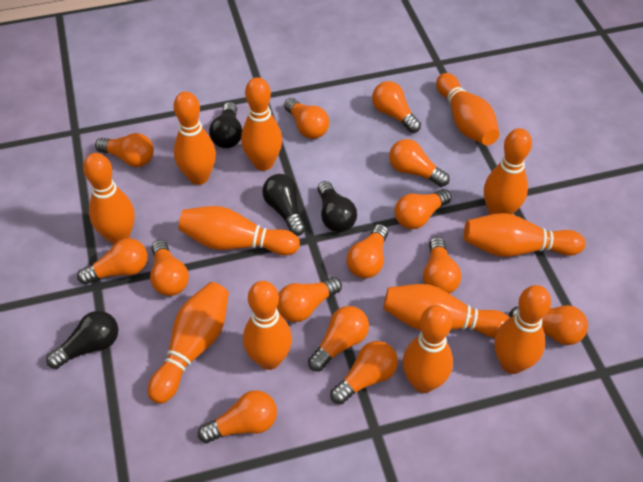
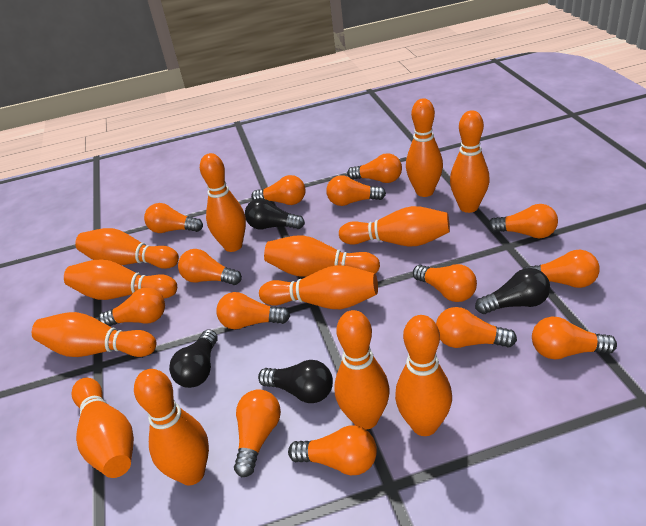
orange bowling pin: [83,153,135,245] [148,282,229,404] [173,92,216,185] [178,206,300,255] [241,77,282,171] [243,281,292,370] [383,284,510,338] [402,305,453,393] [436,73,499,145] [464,213,585,257] [484,128,532,215] [494,285,551,374] = 12 -> [32,312,156,357] [64,259,177,300] [72,378,134,478] [75,228,179,269] [134,369,209,485] [200,153,246,252] [259,265,378,309] [264,235,380,277] [334,310,390,429] [339,206,450,246] [395,315,452,436] [406,99,443,197] [450,110,490,213] = 13

